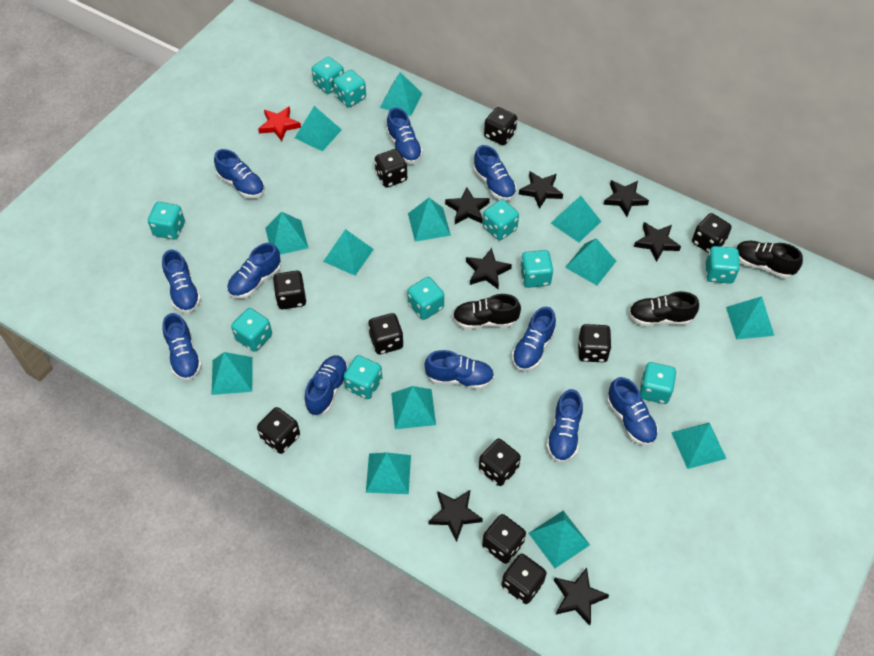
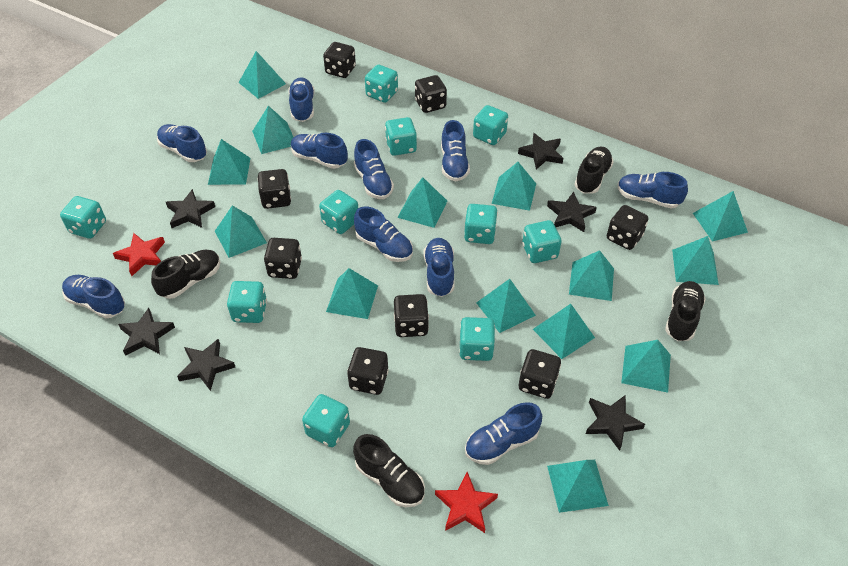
black dice: [257,407,300,454] [273,271,306,309] [368,313,404,354] [375,149,407,188] [479,439,521,486] [482,514,526,564] [484,107,517,145] [502,554,547,604] [578,324,612,362] [692,213,732,253] = 10 -> [257,169,291,209] [264,238,302,279] [323,42,356,78] [347,347,389,395] [394,294,429,337] [415,75,447,113] [519,349,561,399] [607,205,648,250] = 8
black shoe: [453,294,521,329] [629,291,699,326] [736,241,803,278] = 3 -> [151,250,221,299] [353,434,425,507] [574,146,614,194] [665,281,706,341] = 4
black star: [429,490,483,542] [445,187,490,224] [466,248,512,289] [519,171,563,209] [554,568,609,626] [603,180,649,217] [634,222,681,262] = 7 -> [118,308,175,356] [166,189,215,228] [177,339,235,391] [518,133,563,170] [547,192,597,232] [586,395,645,451] = 6
blue shoe: [162,250,201,313] [162,313,202,381] [214,149,265,198] [227,243,281,299] [305,355,348,415] [386,107,423,164] [424,350,494,389] [473,145,517,201] [512,307,556,371] [546,389,583,463] [607,377,658,446] = 11 -> [62,275,125,318] [157,124,207,162] [288,77,315,122] [291,133,348,169] [354,139,394,199] [354,206,413,262] [424,238,454,297] [441,120,470,181] [465,402,542,465] [617,172,688,209] = 10
red star: [258,106,301,141] = 1 -> [113,233,165,276] [435,472,498,533] = 2
turquoise pyramid: [212,352,253,395] [265,211,308,255] [295,106,342,151] [323,229,374,276] [366,452,411,494] [380,72,423,116] [391,386,436,429] [408,198,451,241] [528,511,590,568] [551,196,601,242] [565,238,616,285] [671,423,726,469] [726,296,774,340] = 13 -> [208,139,250,185] [215,205,267,258] [238,51,286,99] [252,106,294,154] [326,268,378,319] [397,177,447,228] [476,279,536,333] [491,162,536,211] [533,304,595,359] [547,460,609,513] [569,250,614,301] [621,340,671,393] [672,236,719,285] [693,191,748,241] = 14

